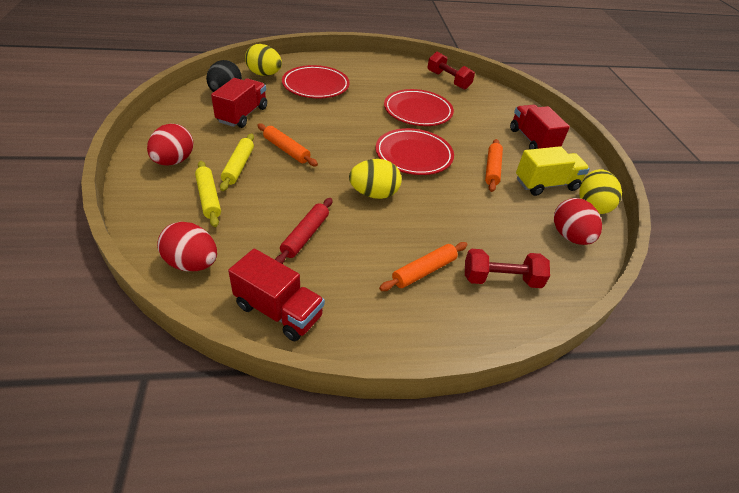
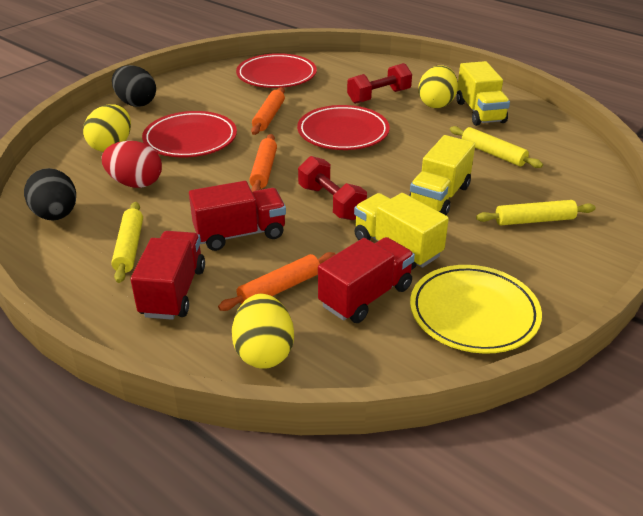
black egg: [206,60,242,92] = 1 -> [24,168,76,221] [112,65,156,107] = 2
red egg: [147,123,193,166] [157,222,217,271] [554,198,602,245] = 3 -> [101,141,162,188] = 1
red rolling pin: [275,198,332,264] = 1 -> none = 0
yellow plate: none = 0 -> [410,265,542,354] = 1
yellow rolling pin: [195,161,221,227] [220,134,254,191] = 2 -> [111,202,143,283] [450,126,543,168] [476,200,596,226] = 3
yellow truck: [516,146,590,196] = 1 -> [354,193,449,270] [409,135,475,215] [456,61,510,126] = 3

